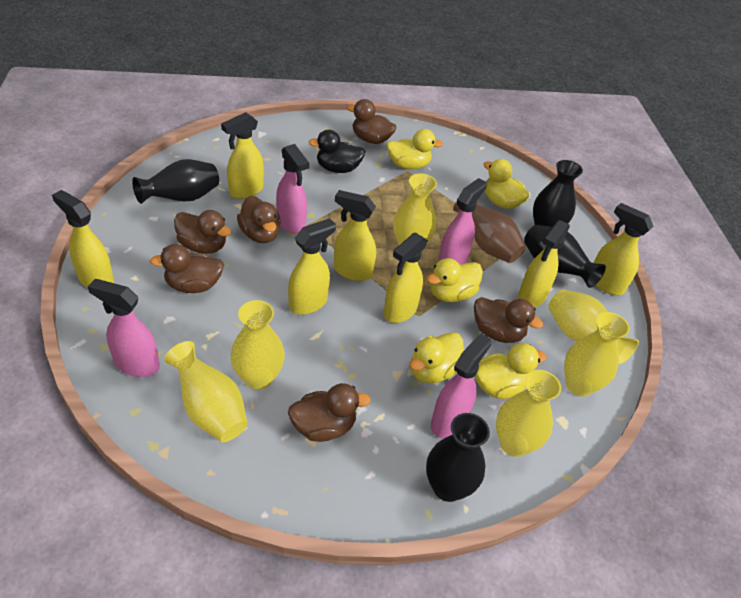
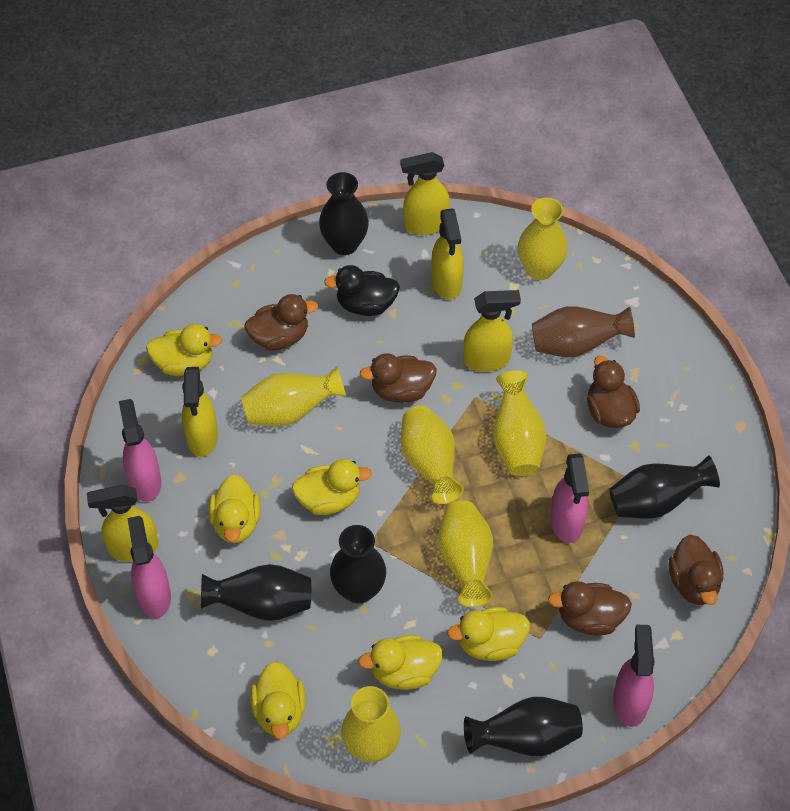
black vase: [132,159,219,204] [426,413,490,502] [524,225,606,288] [533,160,583,227] = 4 -> [201,564,311,621] [319,172,369,255] [330,525,386,604] [464,697,583,756] [609,455,720,519] = 5
brown duck: [150,244,224,293] [174,210,232,254] [237,196,281,243] [288,383,371,442] [347,99,396,144] [474,297,543,343] = 6 -> [245,294,318,350] [360,353,437,403] [548,581,632,635] [587,356,640,428] [669,535,723,605] = 5
yellow duck: [386,129,443,170] [409,332,464,383] [426,258,483,302] [475,343,546,399] [484,159,530,209] = 5 -> [146,324,222,376] [209,475,261,543] [250,661,306,740] [292,459,372,515] [358,635,443,690] [447,607,530,661] = 6
yellow spray bottle: [52,190,114,288] [221,112,264,199] [288,218,336,315] [334,190,376,281] [384,232,428,323] [518,220,570,307] [594,203,654,295] = 7 -> [87,485,159,561] [182,367,218,457] [401,152,450,235] [431,208,464,299] [463,290,521,372] = 5

